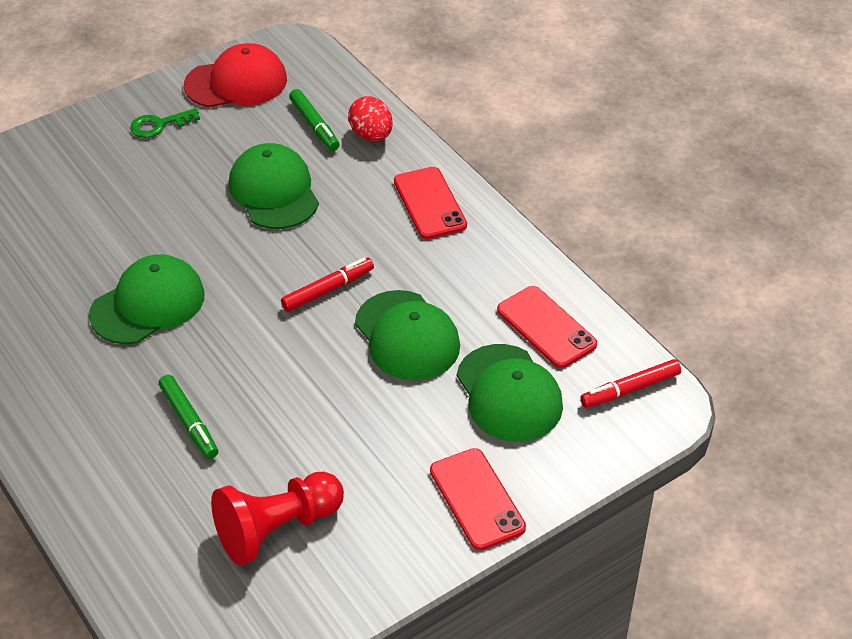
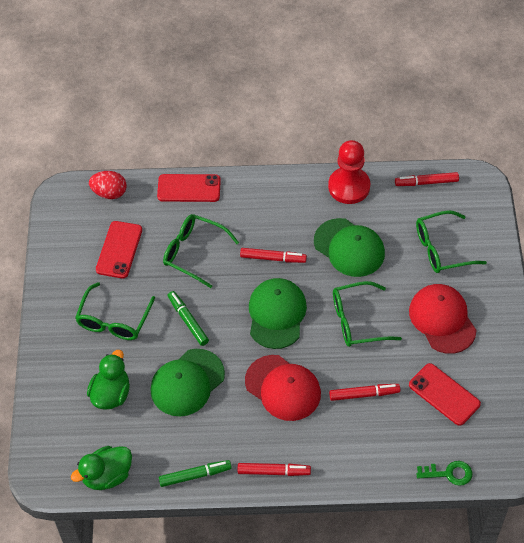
green cap: [89,254,205,344] [229,143,319,229] [355,290,460,381] [457,344,563,442] = 4 -> [150,349,225,416] [249,278,307,349] [314,218,385,277] = 3
green duck: none = 0 -> [71,446,132,490] [87,350,130,410] = 2
green glasses: none = 0 -> [75,282,155,340] [163,214,239,288] [333,281,402,347] [416,210,487,273] = 4
red cap: [184,43,287,107] = 1 -> [245,355,321,421] [409,284,477,354] = 2
red marker: [281,258,374,312] [580,359,681,408] = 2 -> [238,463,311,476] [240,248,307,263] [329,384,400,401] [395,172,459,186] = 4

